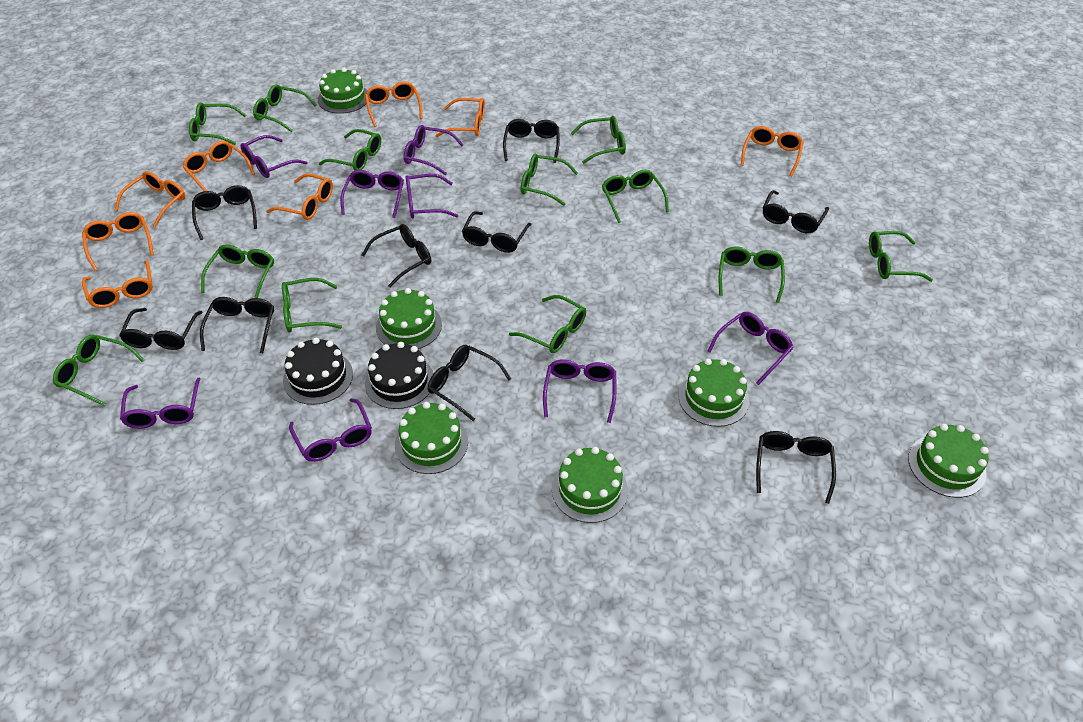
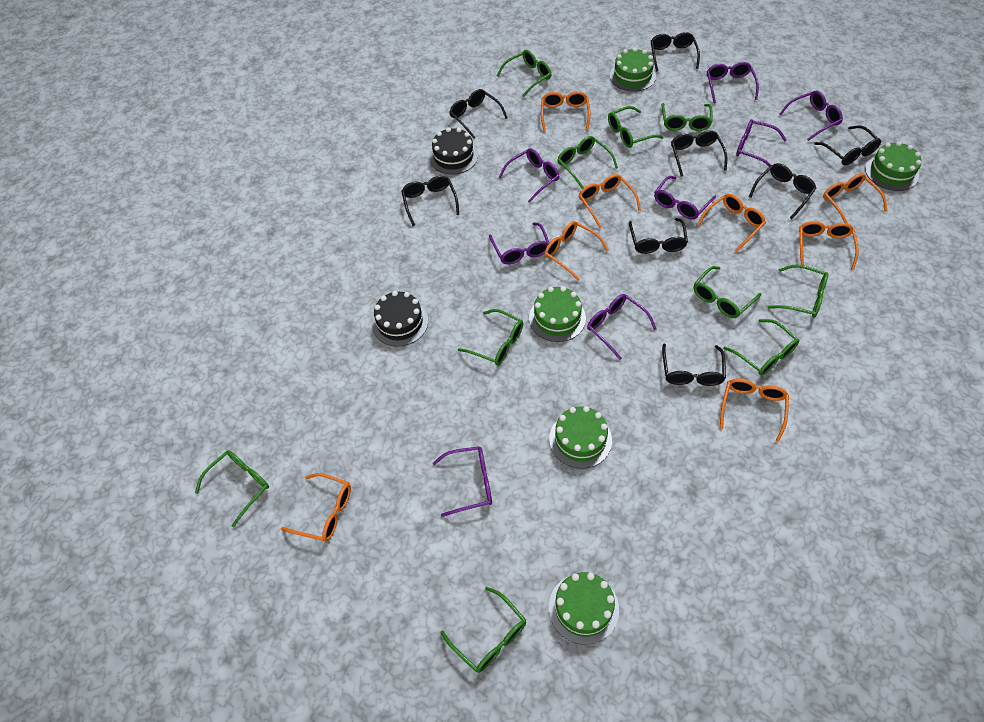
black glasses: [119,308,202,350] [192,185,257,240] [200,297,274,353] [362,224,431,288] [428,345,511,421] [462,211,532,253] [503,119,560,163] [756,431,836,504] [763,190,829,233] = 9 -> [401,176,459,226] [449,89,508,139] [629,218,688,254] [651,32,700,72] [662,344,726,386] [671,130,727,177] [749,163,817,219] [814,125,881,165] = 8
green cake: [318,68,367,114] [376,288,442,349] [395,402,468,474] [552,447,628,523] [679,359,749,427] [908,424,989,498] = 6 -> [529,286,586,342] [549,406,612,469] [549,572,619,645] [610,48,656,92] [865,141,922,191] = 5
green glasses: [53,335,144,406] [189,102,246,145] [201,244,274,298] [253,84,317,132] [282,278,342,332] [319,129,381,170] [509,295,586,353] [521,153,578,206] [571,116,626,164] [602,170,669,223] [719,247,785,303] [869,231,933,282] = 12 -> [195,450,269,527] [441,587,526,673] [458,309,523,365] [497,50,551,97] [557,136,618,189] [608,106,664,148] [662,103,712,131] [693,266,762,318] [723,319,799,376] [768,265,828,318] = 10

